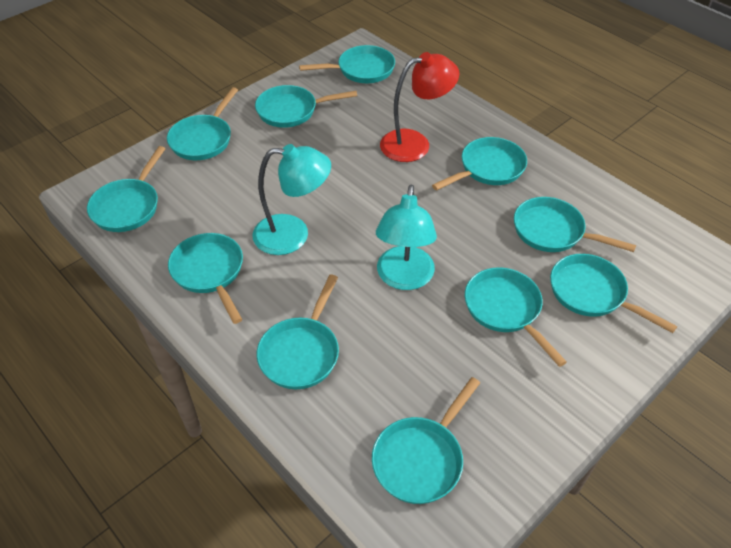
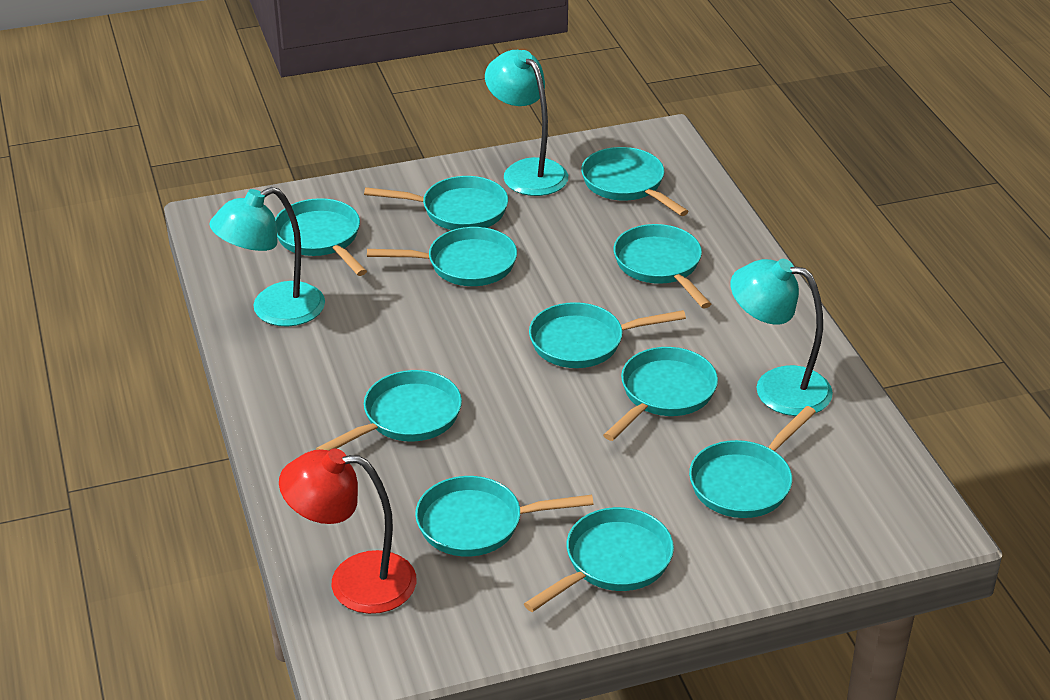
turquoise lamp: [253,144,331,255] [376,184,437,290] = 2 -> [209,187,325,327] [485,50,568,196] [730,259,833,416] = 3

